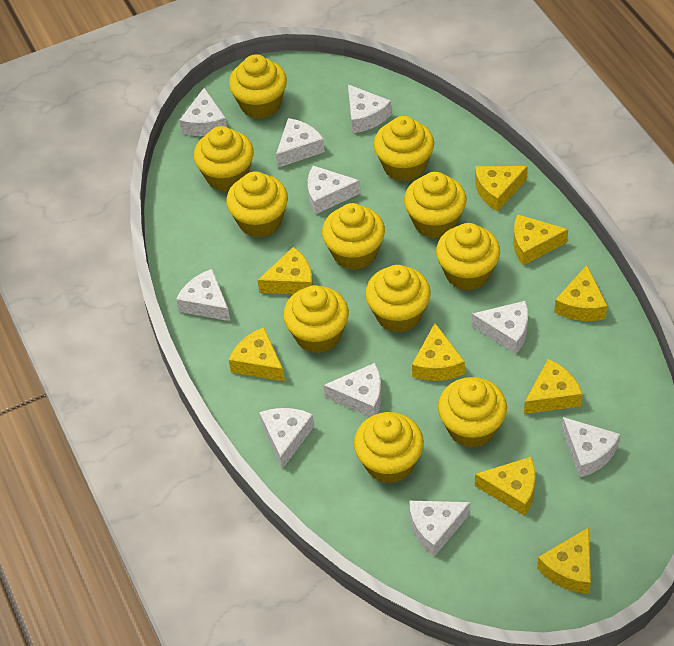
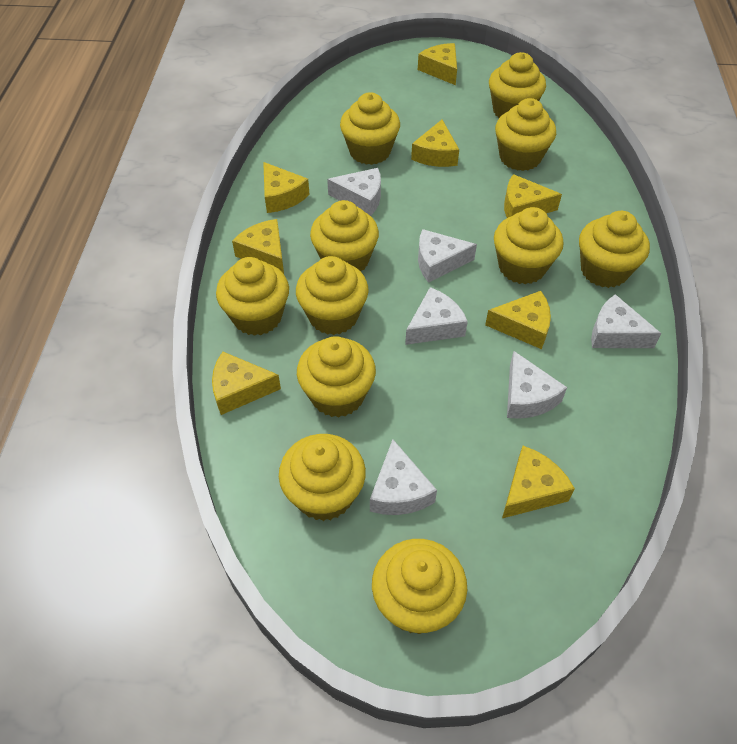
white cheese: [176,269,230,321] [179,88,227,136] [259,408,314,469] [276,118,325,168] [308,166,360,215] [323,363,382,417] [348,84,392,133] [409,501,470,557] [472,301,528,354] [562,417,620,478] = 10 -> [327,168,381,216] [370,439,437,515] [405,287,468,345] [418,229,477,283] [507,351,567,419] [591,294,661,348] = 6
yellow cheese: [229,327,285,381] [258,247,313,294] [412,323,465,381] [475,166,528,212] [475,457,536,516] [513,214,568,265] [524,359,582,414] [537,527,591,594] [554,265,607,321] = 9 -> [212,352,281,415] [232,219,284,274] [263,162,310,213] [411,120,459,167] [418,43,457,85] [485,291,551,349] [502,446,575,518] [504,174,562,218] = 8

